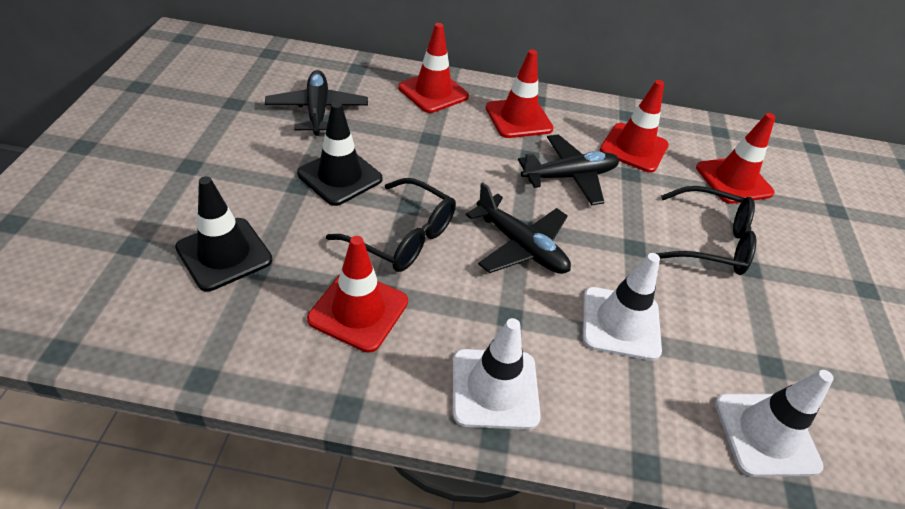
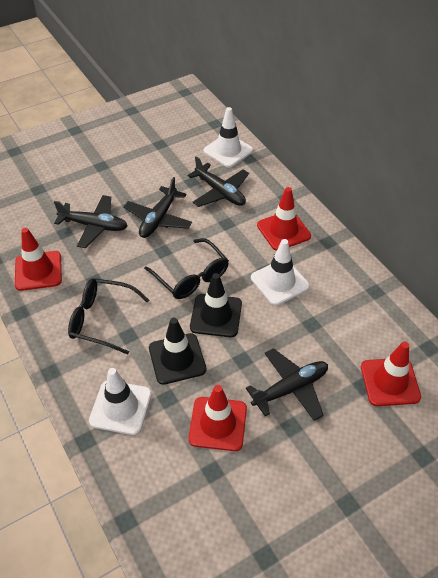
black plane: [265,70,368,136] [466,182,571,274] [518,134,619,205] = 3 -> [54,195,127,248] [124,177,192,238] [188,156,249,207] [246,348,328,421] = 4
red traffic cone: [307,236,408,353] [398,23,469,113] [486,49,554,138] [600,80,669,173] [696,113,775,204] = 5 -> [15,228,62,291] [188,385,247,451] [257,187,311,251] [361,341,421,406] = 4

